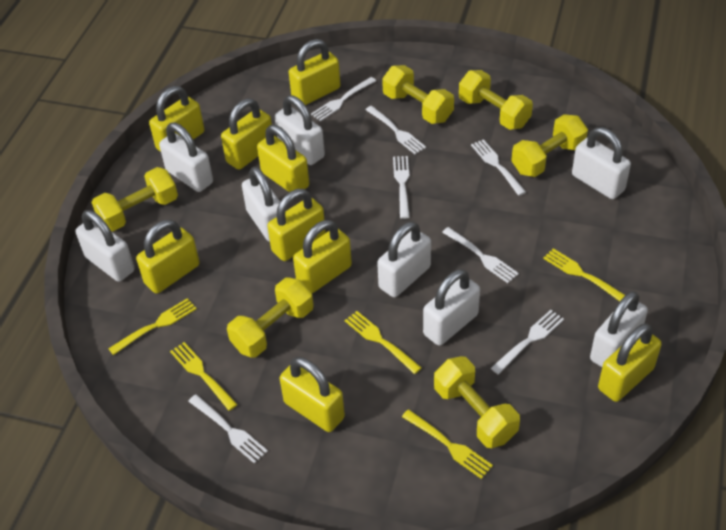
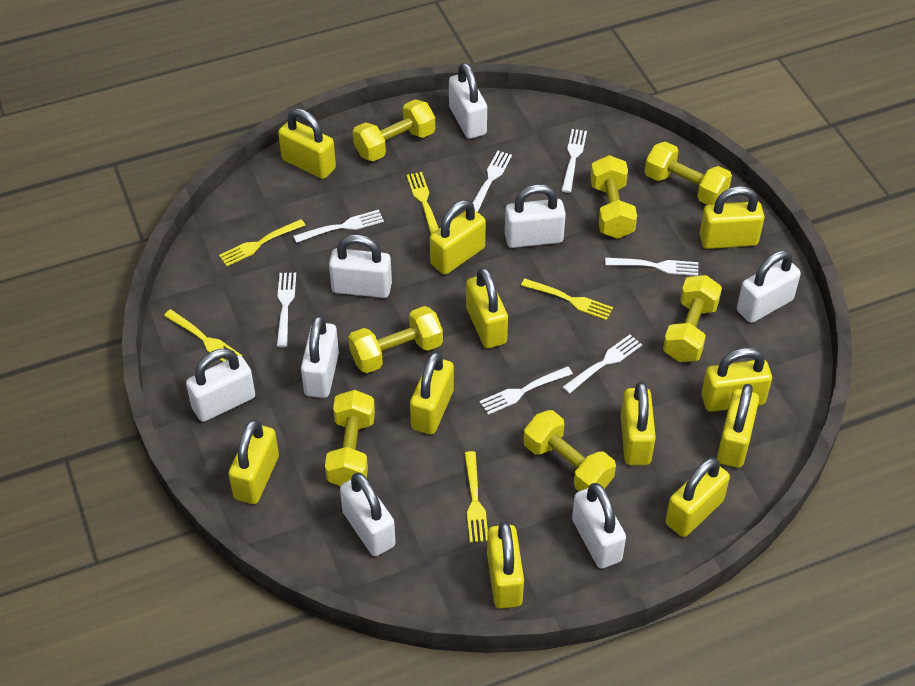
yellow dumbbell: [91,167,178,231] [227,278,314,357] [382,65,454,124] [434,356,520,448] [459,70,533,130] [511,114,588,177] = 6 -> [325,390,375,486] [348,306,443,373] [353,99,435,161] [523,410,616,491] [590,155,637,239] [645,142,732,205] [663,275,722,362] = 7
yellow padlock: [136,220,200,294] [149,86,204,152] [221,98,272,170] [257,125,309,192] [267,189,326,261] [280,357,345,432] [289,39,340,105] [293,220,352,293] [598,323,662,402] = 9 -> [228,419,279,504] [278,108,336,179] [410,351,454,434] [430,200,486,275] [466,267,508,348] [487,521,524,608] [621,382,656,465] [665,457,730,537] [699,186,764,249] [701,348,772,412] [717,384,759,468] = 11

